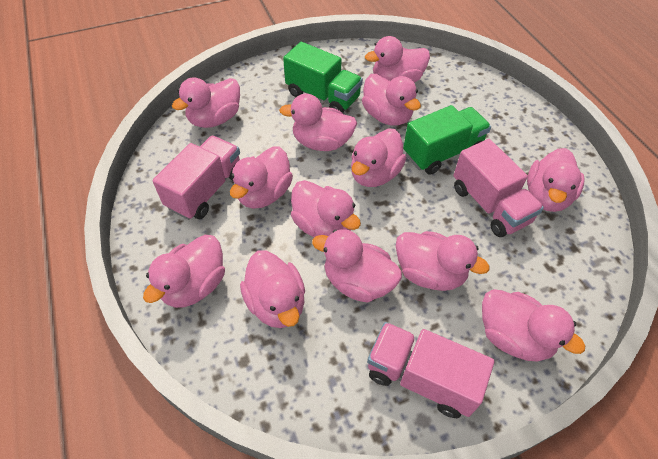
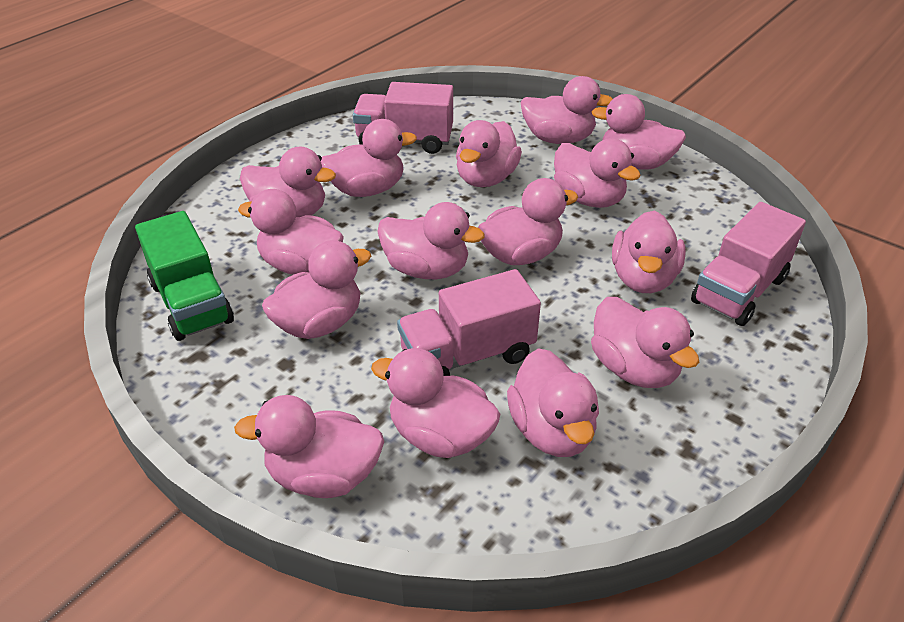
green truck: [283,42,363,113] [403,105,491,175] = 2 -> [135,211,234,341] = 1
pink duck: [143,235,225,308] [172,77,240,128] [230,146,293,209] [240,251,305,328] [279,94,357,151] [291,180,361,237] [312,229,402,302] [351,129,406,187] [362,74,421,126] [365,36,430,83] [396,231,489,291] [482,289,585,362] [527,148,585,212] = 13 -> [234,395,384,498] [238,189,344,275] [240,147,336,217] [262,240,371,339] [321,119,417,197] [371,348,500,458] [377,202,484,279] [456,120,522,187] [478,178,578,265] [507,348,599,457] [521,76,612,144] [554,138,641,208] [591,94,686,170] [591,297,699,388] [612,211,686,293] = 15

